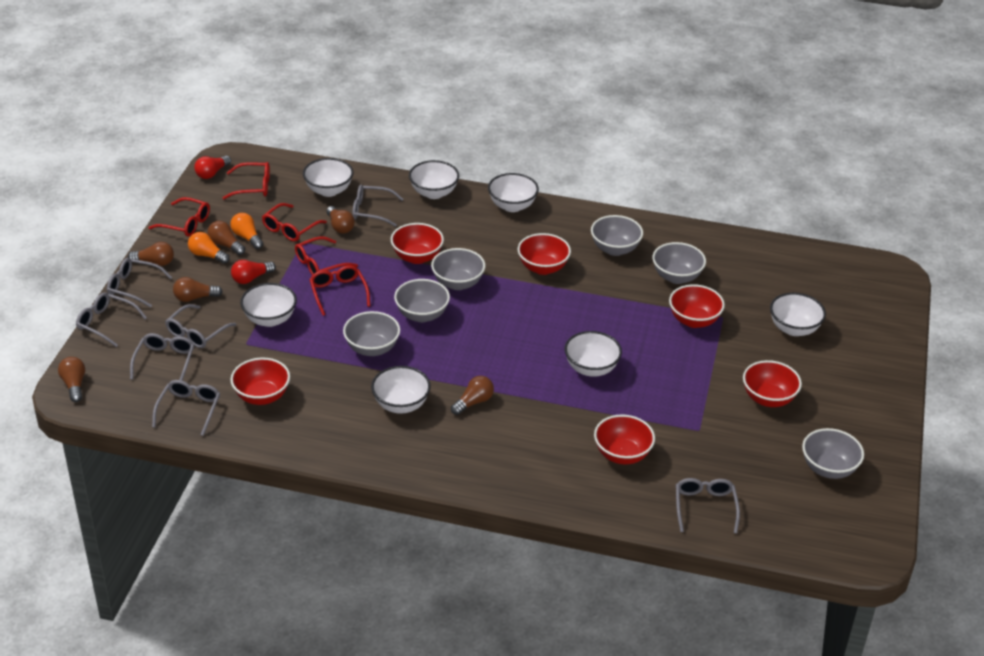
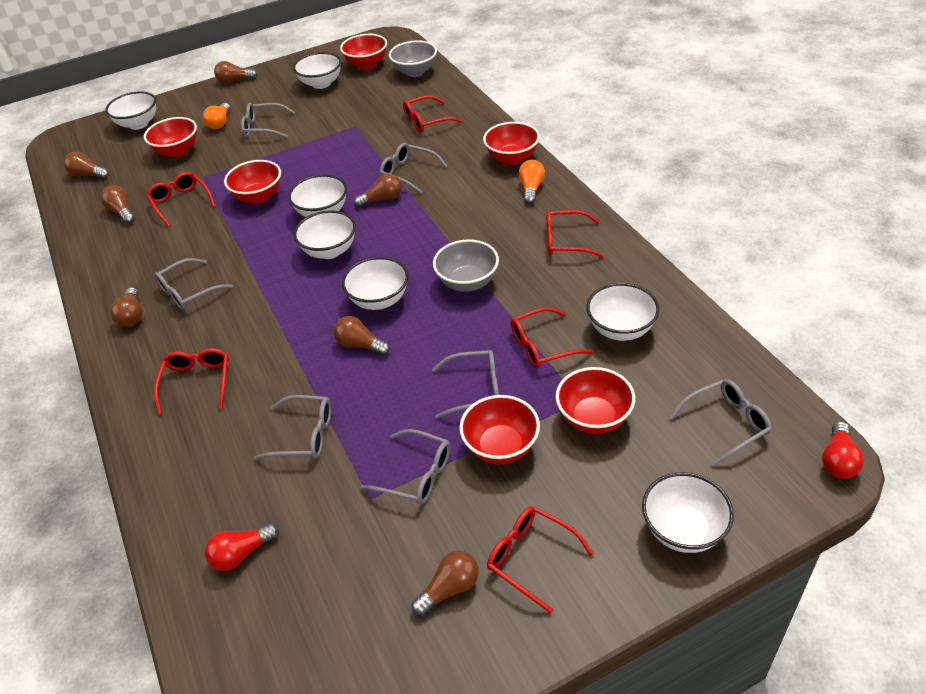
brown light bulb: [58,357,85,402] [128,242,174,266] [173,277,223,302] [207,221,245,255] [326,206,355,234] [451,376,494,415] = 6 -> [63,152,109,179] [101,185,135,224] [110,287,142,327] [214,61,258,83] [333,316,390,356] [354,173,402,207] [411,550,479,616] = 7
grey bowl: [343,311,400,356] [394,279,450,322] [431,248,485,290] [591,215,643,256] [652,242,706,284] [802,428,864,479] = 6 -> [389,40,437,77] [433,239,499,292] = 2
red glasses: [148,197,210,237] [223,162,270,199] [262,203,327,241] [295,236,358,275] [309,265,370,316] = 5 -> [146,172,216,227] [154,348,229,415] [403,95,463,132] [487,506,594,614] [511,307,593,368] [547,210,604,258] = 6

